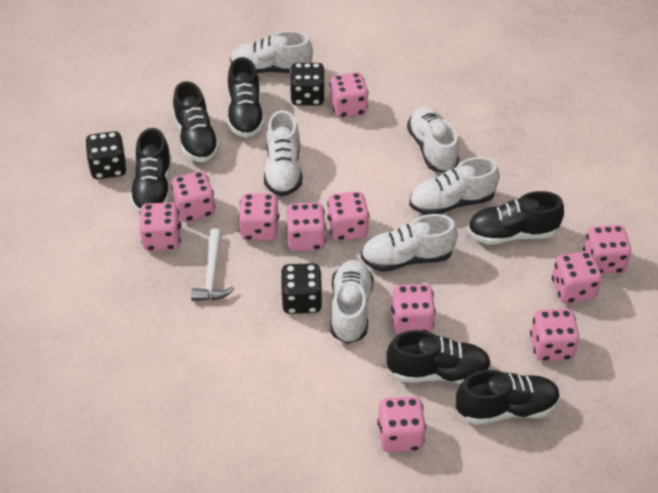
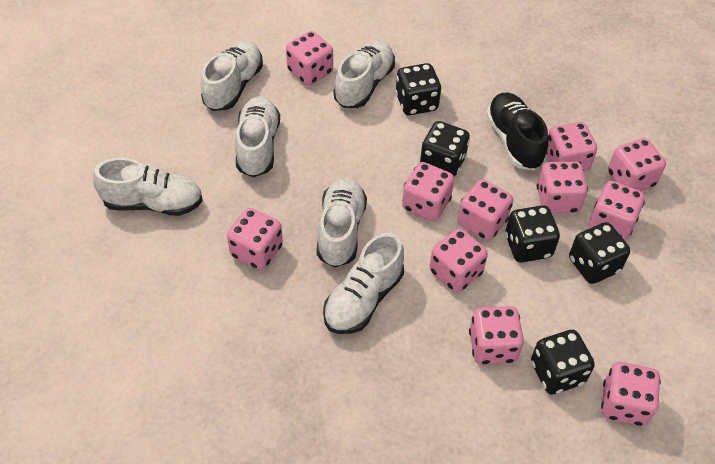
black dice: [85,131,127,179] [280,263,323,314] [290,63,325,105] = 3 -> [395,63,441,115] [420,121,470,177] [505,205,560,263] [531,330,595,394] [569,222,630,284] = 5
black shoe: [130,128,172,213] [173,81,220,162] [228,57,265,138] [386,330,491,384] [456,370,560,425] [467,191,564,245] = 6 -> [486,93,549,170] = 1
white hammer: [191,228,234,301] = 1 -> none = 0

